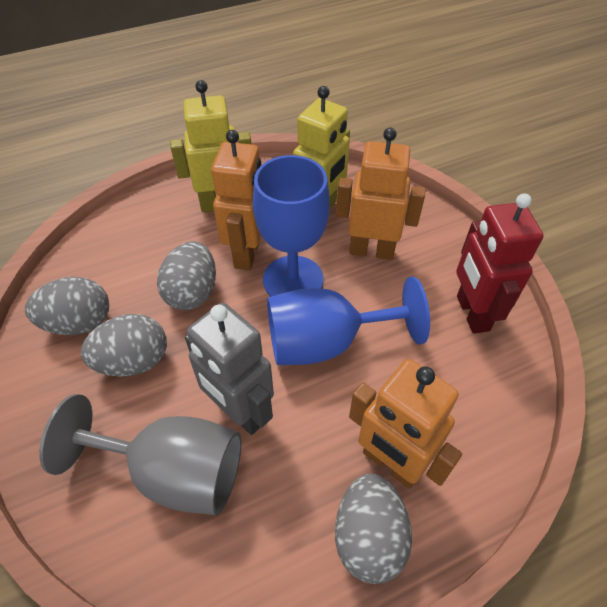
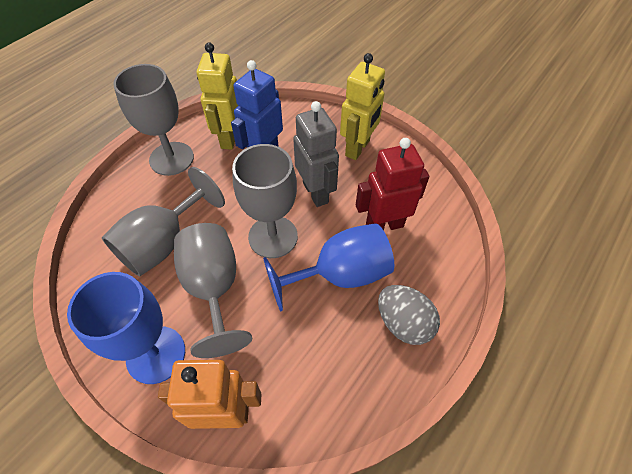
blue robot: none = 0 -> [231,60,283,149] = 1
grey egg: [25,277,109,335] [81,314,167,377] [157,241,216,310] [335,474,412,584] = 4 -> [378,285,440,345] = 1
grey goblet: [39,394,241,515] = 1 -> [102,167,225,276] [113,64,194,176] [174,223,252,358] [232,144,298,258] = 4
orange robot: [211,130,261,270] [336,127,425,260] [349,359,462,489] = 3 -> [158,360,261,429] = 1

